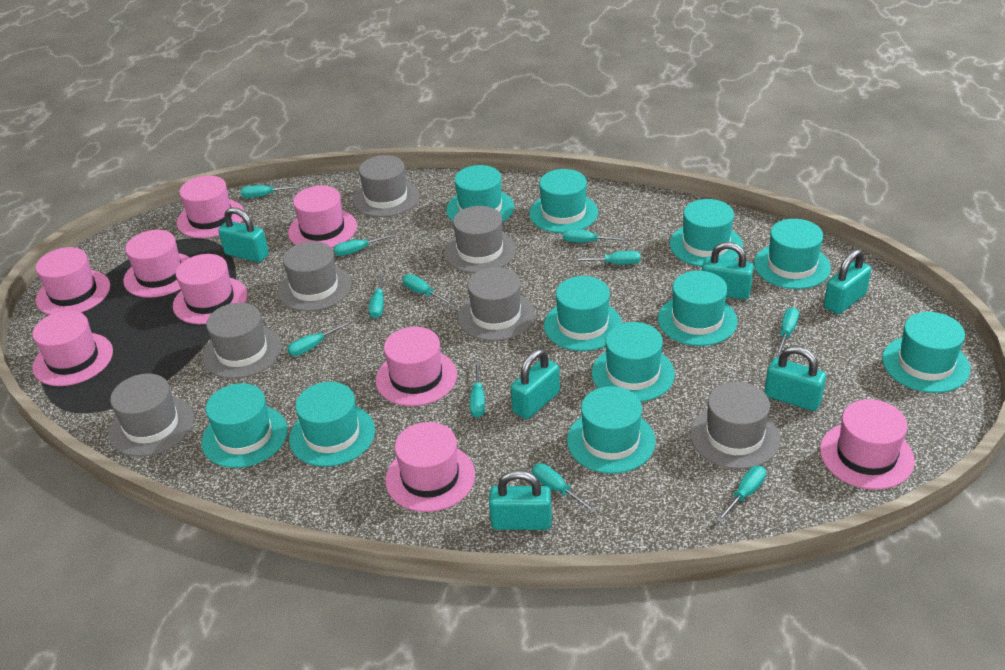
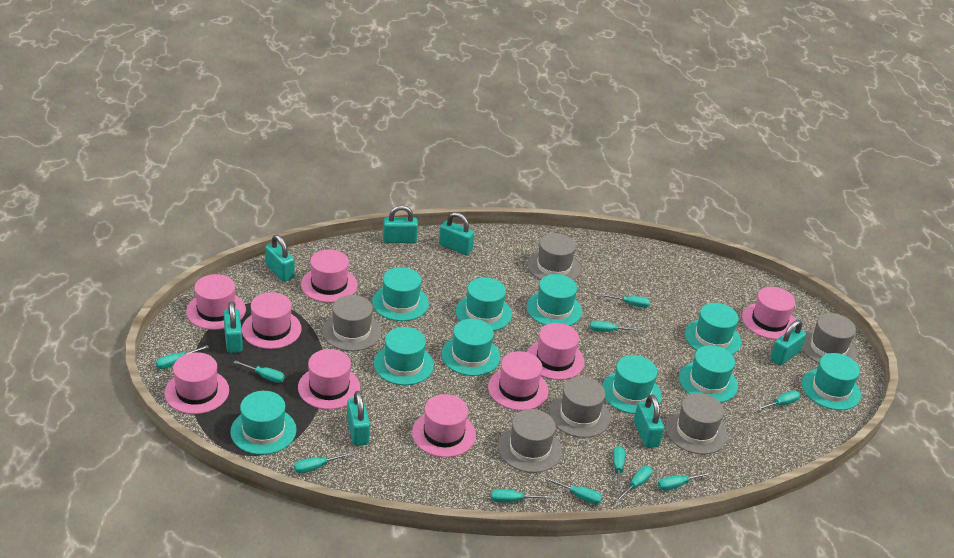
grey hat: [109,374,194,456] [202,303,282,379] [278,241,352,311] [353,155,419,217] [444,206,516,273] [458,267,535,341] [690,382,780,469] = 7 -> [322,295,381,351] [498,409,562,473] [527,233,581,280] [549,377,611,438] [665,393,727,454] [802,313,857,363] = 6
turquoise hat: [202,383,288,468] [289,382,375,467] [446,165,514,222] [529,169,598,233] [544,276,622,351] [567,386,656,474] [592,322,675,402] [658,271,737,346] [670,199,743,267] [754,219,831,289] [882,312,970,393] = 11 -> [230,391,297,455] [372,267,429,321] [374,327,434,385] [441,319,500,376] [456,277,512,331] [527,274,582,326] [602,355,662,414] [679,345,738,403] [685,303,741,355] [802,353,861,410] = 10
turquoise padlock: [218,207,269,262] [489,470,552,530] [511,349,560,419] [702,242,754,300] [764,346,826,411] [824,249,871,314] = 6 -> [223,301,243,353] [265,234,295,282] [347,391,370,446] [383,205,418,243] [439,212,475,255] [634,395,664,448] [770,320,806,365] = 7

